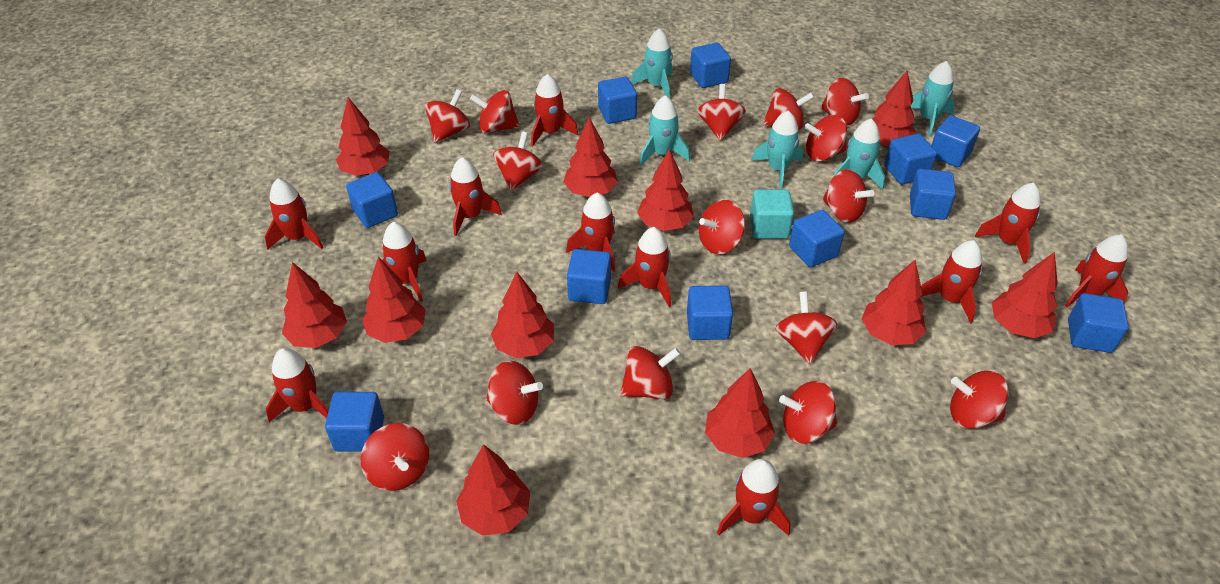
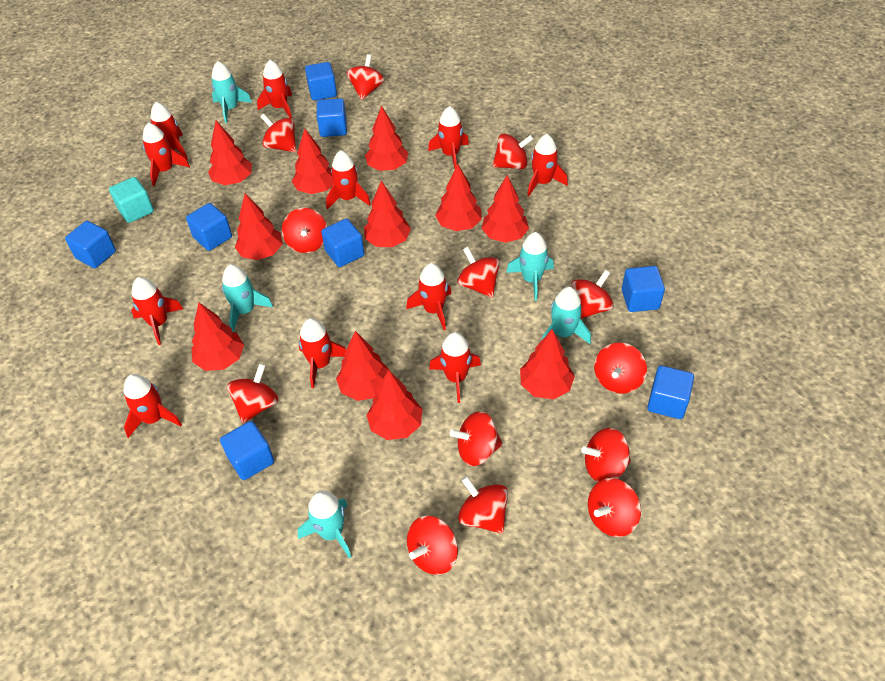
blue cube: [325,392,384,452] [346,172,398,228] [567,249,611,304] [598,77,637,124] [687,285,733,340] [690,43,731,88] [789,210,845,267] [884,134,937,184] [910,169,956,220] [931,115,980,167] [1068,293,1129,353] = 11 -> [65,221,116,268] [186,203,232,251] [220,421,274,480] [305,62,337,101] [317,98,347,137] [321,219,364,267] [622,266,665,312] [647,365,694,419] = 8
red spinning top: [361,423,429,491] [425,89,470,143] [470,90,520,133] [486,361,543,425] [493,132,543,191] [620,346,681,400] [697,84,746,141] [699,200,745,254] [763,88,814,131] [776,291,838,364] [779,381,837,444] [804,115,847,161] [821,78,869,126] [822,169,874,223] [950,371,1009,429] = 15 -> [227,363,278,423] [260,113,296,152] [282,208,327,253] [347,54,384,100] [407,516,458,575] [450,411,503,466] [457,247,500,298] [458,476,508,534] [492,133,534,170] [571,270,613,319] [581,428,631,482] [588,478,641,537] [594,343,647,394] = 13

